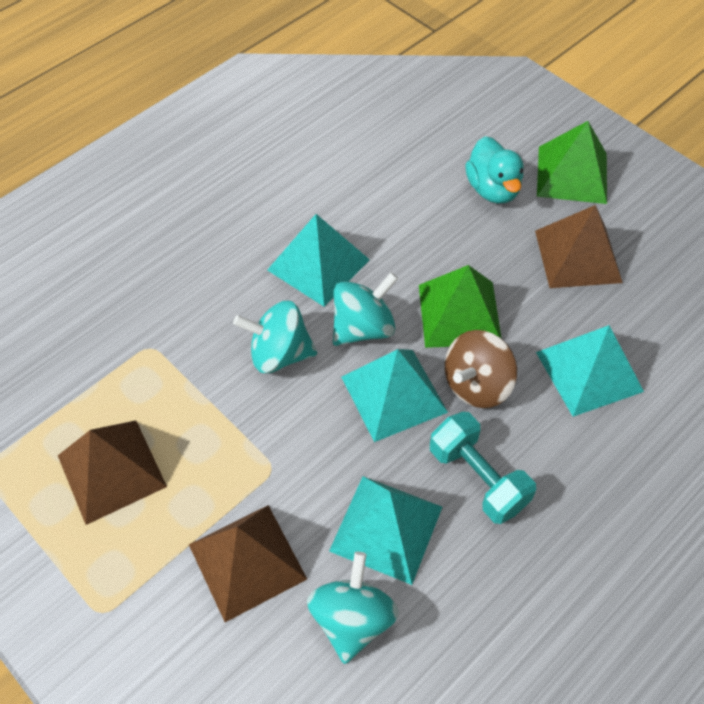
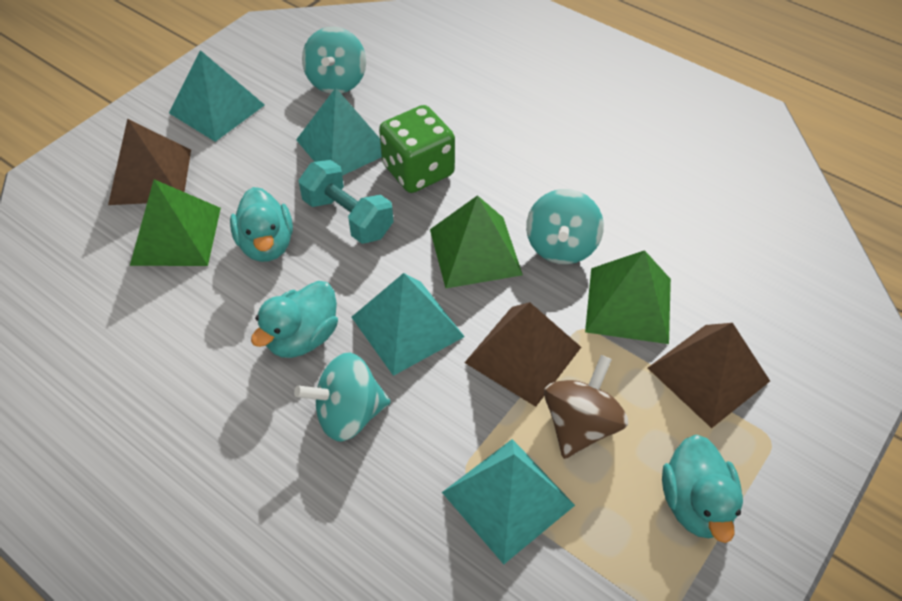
green dice: none = 0 -> [379,105,455,193] = 1
green pyramid: [419,265,502,348] [537,121,607,204] = 2 -> [130,179,221,266] [430,195,523,288] [585,250,671,344] = 3
turquoise duck: [465,136,523,203] = 1 -> [230,187,293,262] [251,281,338,358] [662,435,743,543] = 3

